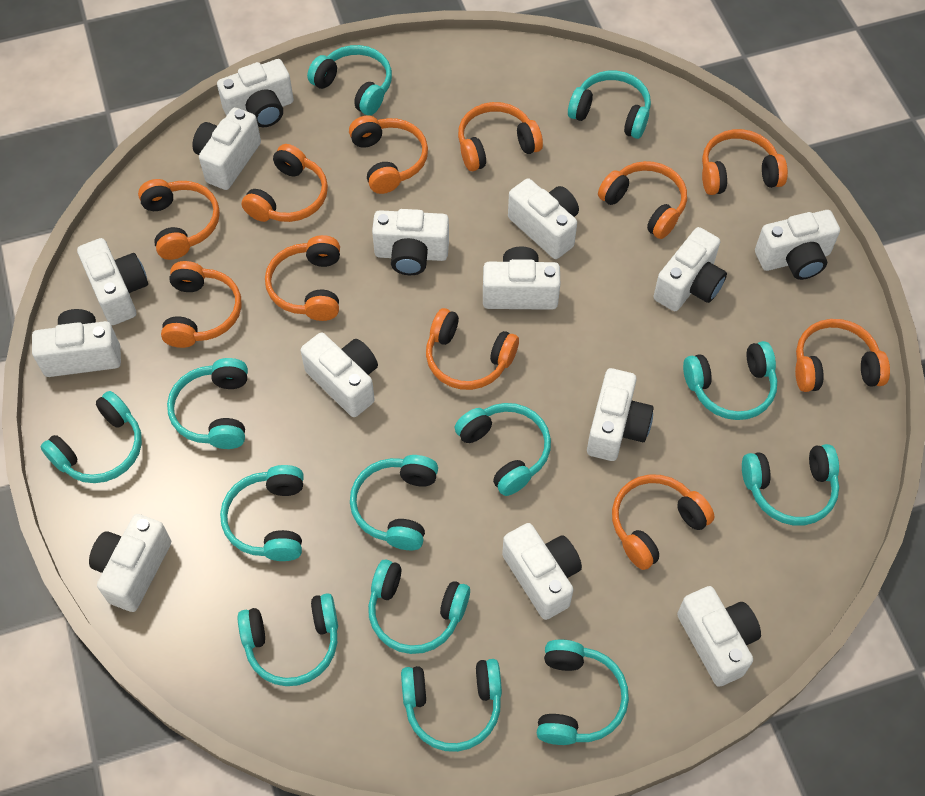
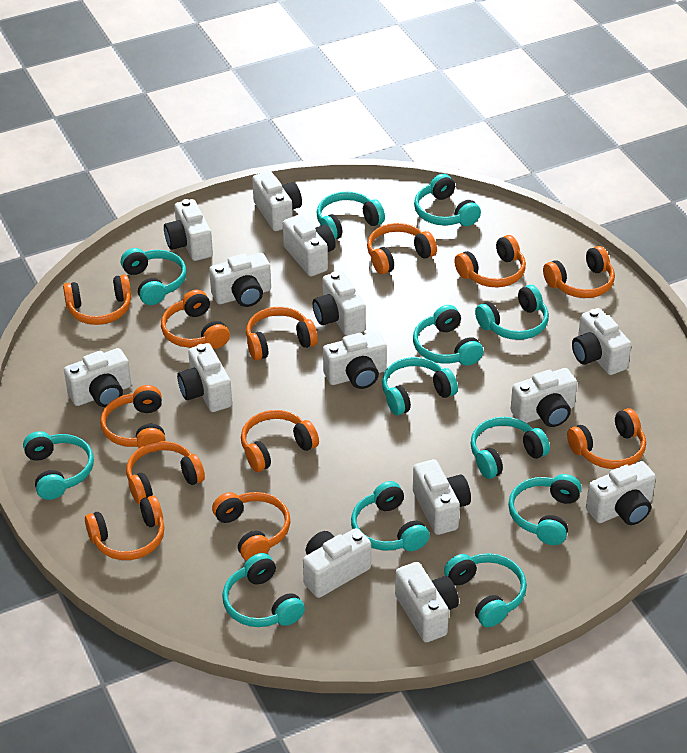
orange headphones: [138,179,220,260] [161,261,242,348] [242,144,328,222] [265,235,340,321] [349,116,428,194] [426,308,519,390] [458,102,543,171] [598,161,687,239] [612,474,715,570] [702,129,788,195] [795,319,890,392] = 11 -> [63,274,131,325] [85,495,165,560] [100,385,165,452] [126,441,205,504] [161,290,230,349] [212,492,290,561] [241,410,319,472] [246,307,318,360] [367,223,437,274] [455,235,526,287] [543,246,615,298] [567,408,646,469] = 12
turquoise headphones: [40,391,142,483] [167,358,248,449] [220,465,304,561] [238,593,338,686] [307,45,392,116] [350,455,438,550] [368,560,470,654] [401,659,502,752] [454,403,551,496] [537,639,629,745] [568,71,651,139] [683,341,777,420] [742,444,839,525] = 13 -> [23,431,94,500] [121,248,187,305] [222,553,305,627] [317,192,385,239] [351,481,429,551] [382,357,458,415] [413,305,483,366] [414,174,481,226] [444,553,527,627] [470,417,550,479] [475,285,549,340] [508,474,582,545] = 12

